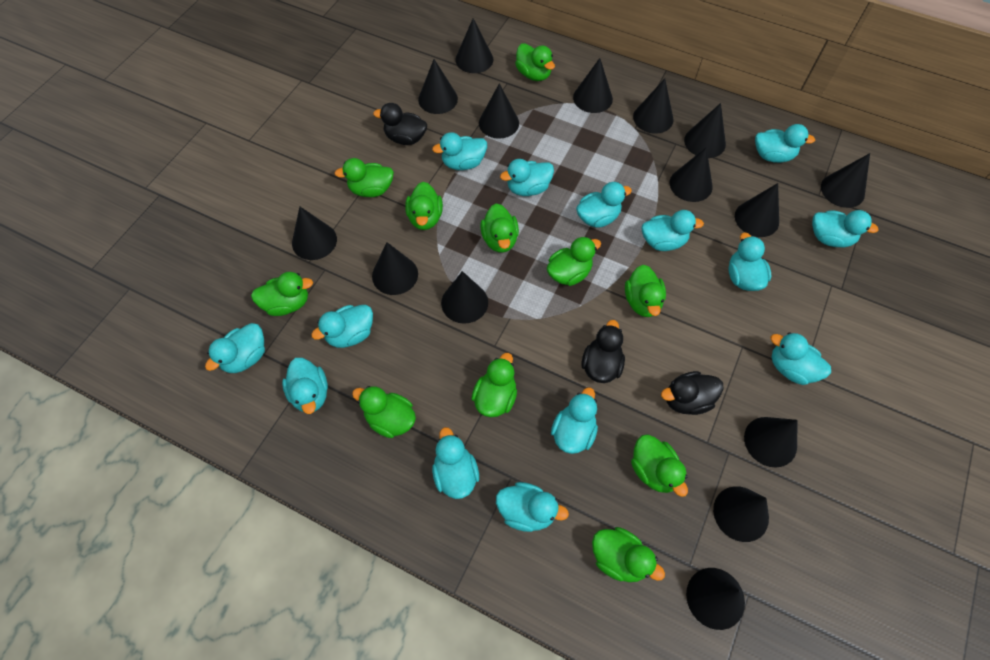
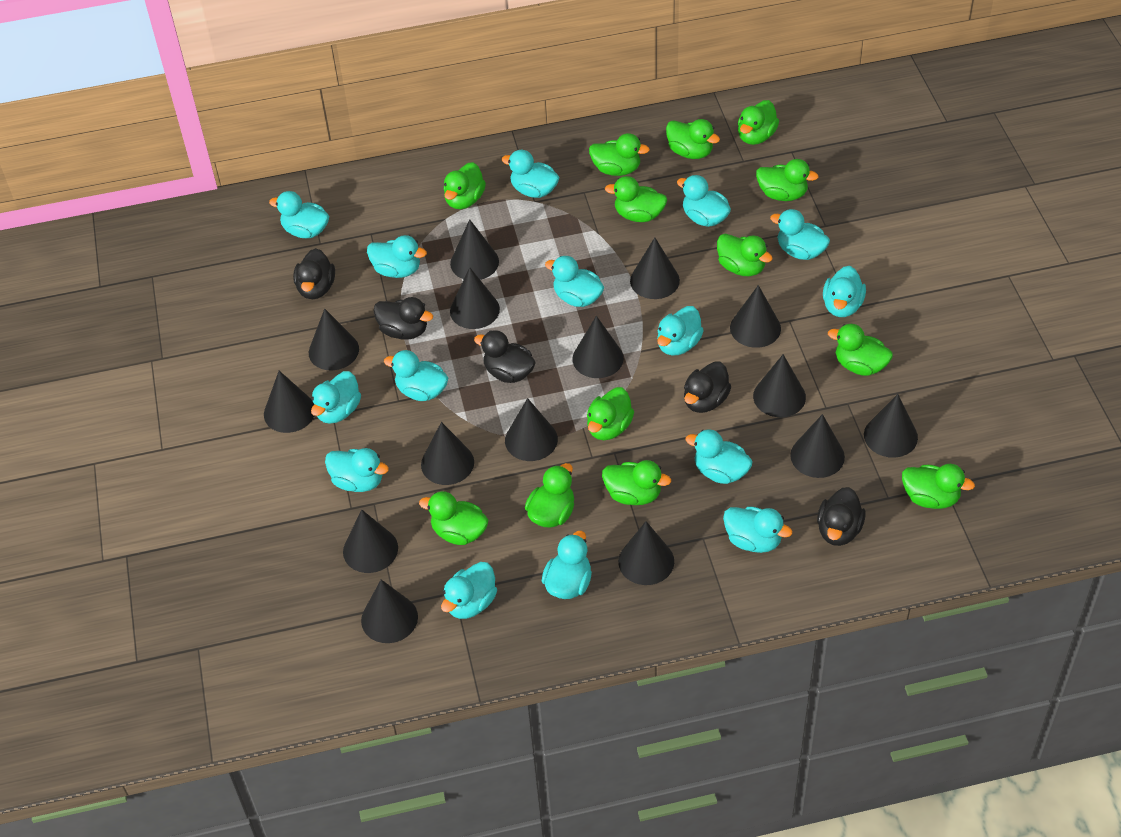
black duck: [373,103,427,145] [582,320,625,383] [661,371,723,415] = 3 -> [293,248,335,299] [374,297,433,340] [474,330,536,383] [684,361,731,413] [817,487,866,546] = 5
green duck: [251,272,313,316] [334,158,394,197] [352,386,416,438] [405,182,443,230] [471,353,517,417] [480,203,519,253] [515,43,555,81] [547,237,601,286] [592,527,665,582] [625,265,666,317] [631,434,688,497] = 11 -> [419,491,488,545] [444,162,486,209] [525,463,574,528] [587,387,634,440] [589,133,650,176] [602,460,671,505] [605,176,667,222] [666,119,720,159] [717,234,773,276] [738,100,779,145] [756,159,818,201] [828,324,893,376] [902,464,975,509] = 13
turquoise duck: [205,323,265,373] [282,358,328,414] [311,305,373,348] [432,132,487,170] [432,427,479,499] [496,482,569,532] [500,159,554,196] [551,387,598,454] [576,182,632,228] [642,210,704,251] [728,233,771,291] [755,124,815,163] [770,332,831,385] [812,210,878,247] = 14 -> [269,191,329,238] [311,371,361,424] [325,448,389,492] [367,235,427,278] [384,350,448,401] [441,562,497,619] [502,150,559,198] [542,531,592,599] [545,256,604,307] [657,306,704,356] [677,175,731,227] [686,429,753,484] [723,506,792,553] [770,209,830,260] [823,266,866,317] = 15

